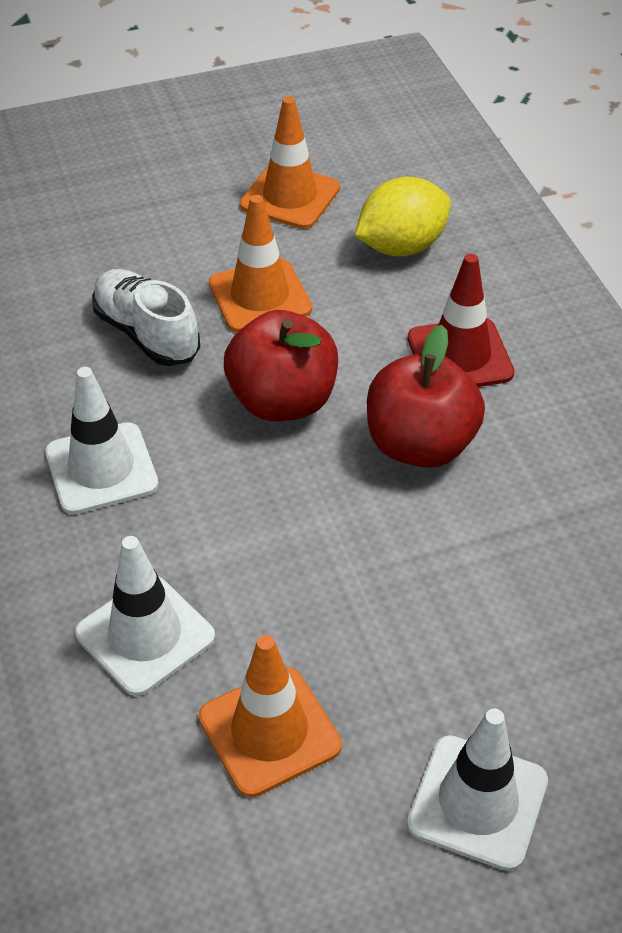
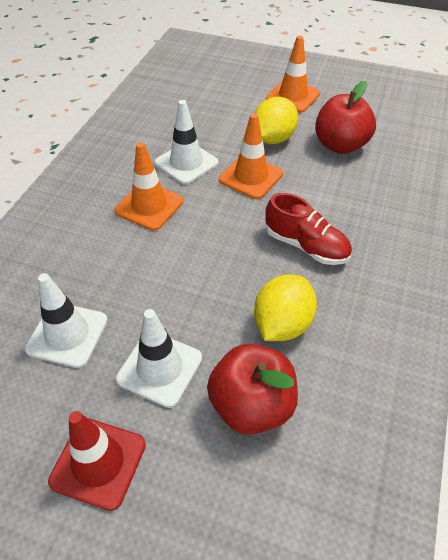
red shoe: none = 0 -> [265,193,352,265] = 1
white shoe: [92,269,200,366] = 1 -> none = 0
yellow lemon: [354,177,451,256] = 1 -> [254,274,317,341] [255,97,298,144] = 2

